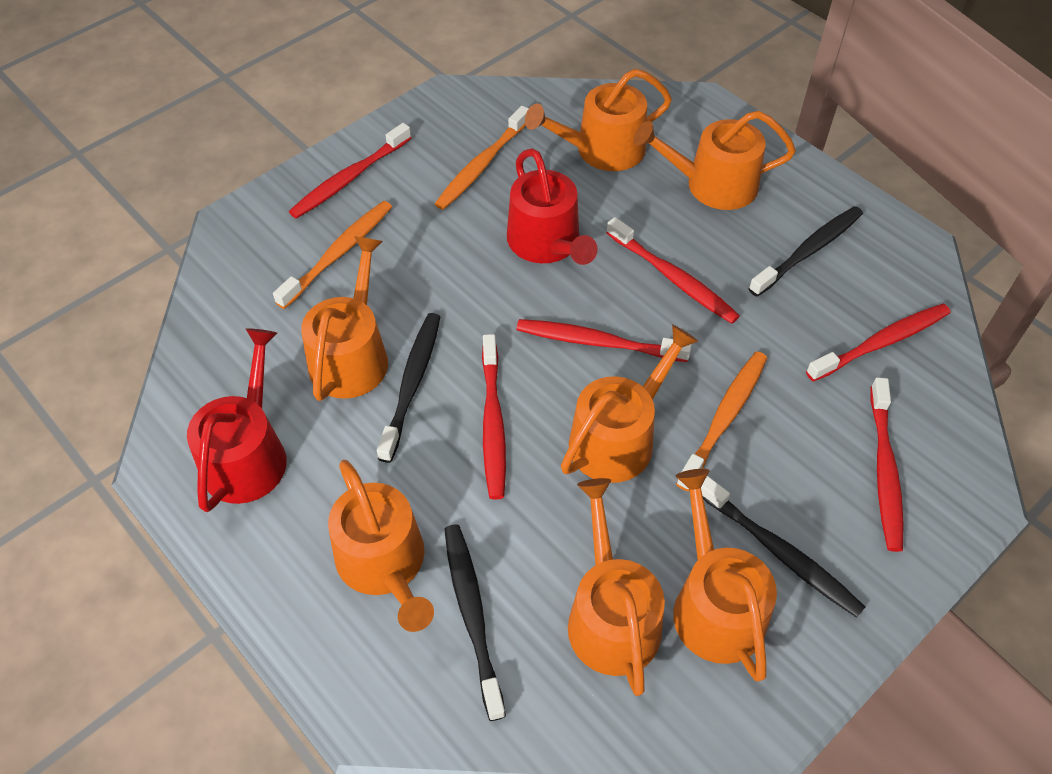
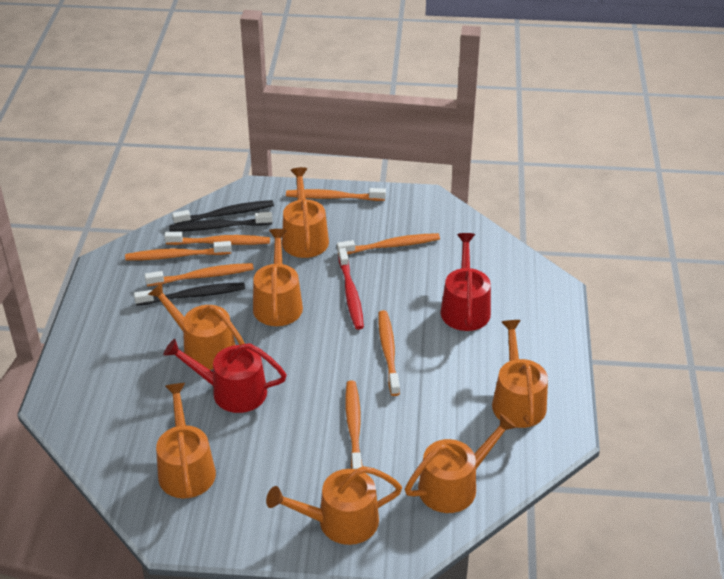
black toothbrush: [377,313,440,463] [444,524,506,721] [701,476,865,618] [749,206,863,297] = 4 -> [134,282,245,306] [169,212,273,232] [172,200,274,224] = 3
orange toothbrush: [273,201,392,309] [435,106,529,210] [676,351,767,491] = 3 -> [125,241,232,261] [145,263,254,286] [164,232,270,245] [286,188,386,201] [337,233,440,255] [345,381,363,469] [378,310,400,396] = 7
red toothbrush: [289,123,411,219] [482,334,506,500] [516,319,692,362] [607,217,740,324] [806,304,951,382] [870,377,904,552] = 6 -> [338,248,364,330] = 1

